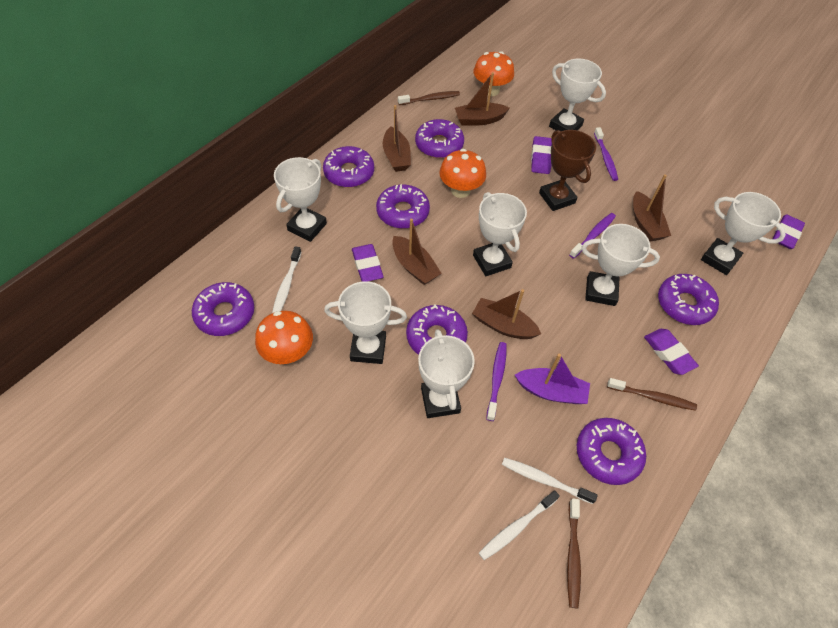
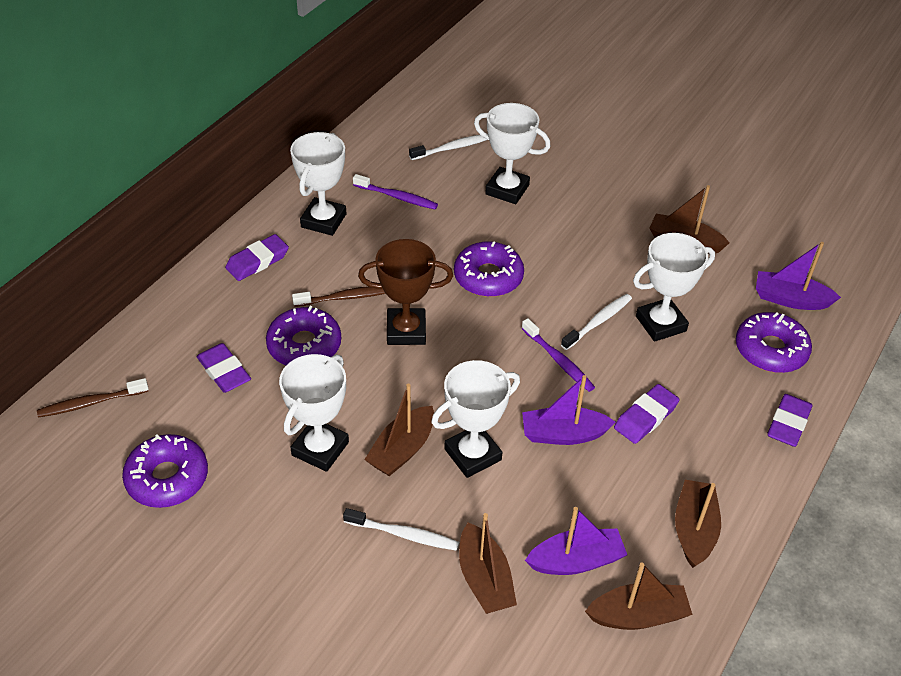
brown toothbrush: [398,91,460,105] [567,498,581,609] [607,378,697,411] = 3 -> [37,378,149,418] [292,286,386,307] = 2
orange mushroom: [255,311,313,364] [439,149,486,198] [474,51,514,96] = 3 -> none = 0
purple boat: [515,354,590,404] = 1 -> [522,375,616,445] [525,507,627,575] [756,242,841,310] = 3
purple donut: [192,282,254,336] [323,146,374,187] [376,184,430,229] [406,304,468,355] [415,119,464,158] [577,418,646,485] [658,274,719,325] = 7 -> [122,434,208,508] [266,306,341,365] [454,241,524,297] [736,312,812,373] = 4
purple toothbrush: [486,342,507,421] [569,213,616,259] [594,127,618,181] = 3 -> [353,174,438,209] [521,318,595,392] = 2
white trophy: [274,157,327,242] [324,281,407,364] [418,329,475,418] [473,192,527,276] [549,59,606,131] [582,224,660,306] [701,192,786,275] = 7 -> [279,354,349,472] [290,132,346,236] [431,360,520,478] [474,103,551,204] [633,233,715,342] = 5

